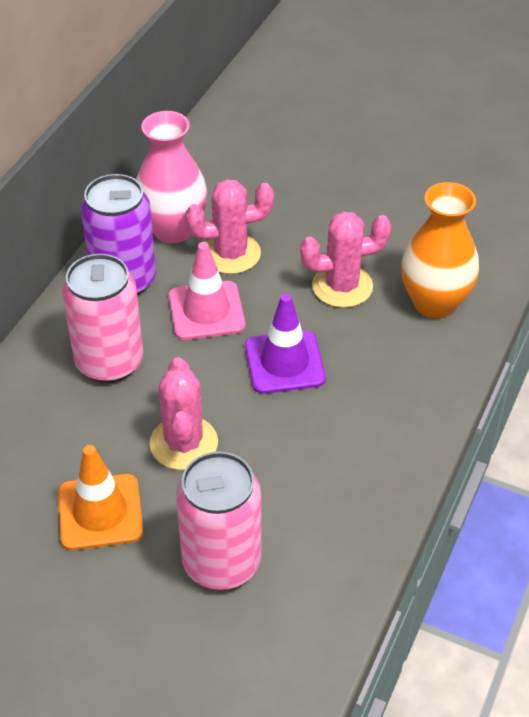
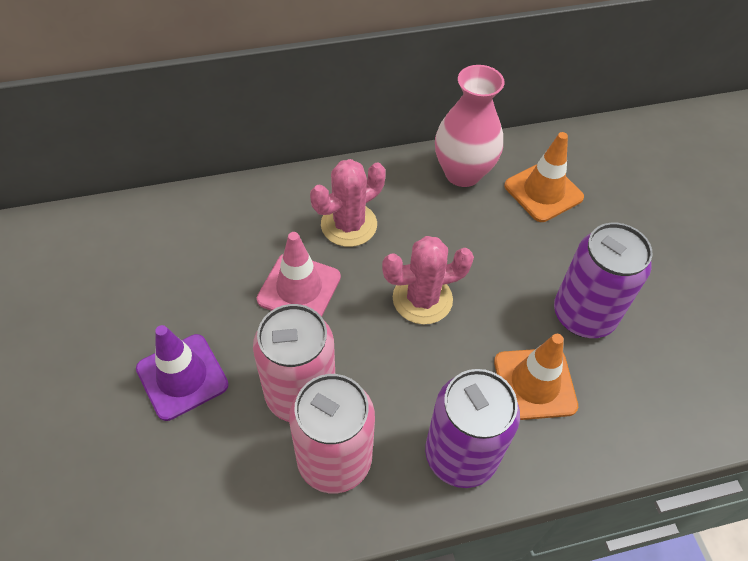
orange traffic cone: [58,445,143,550] = 1 -> [494,334,578,420] [504,132,584,222] = 2
orange vase: [401,182,479,318] = 1 -> none = 0
pink cactus: [150,358,218,470] [185,179,274,274] [300,211,392,308] = 3 -> [310,159,386,247] [382,236,474,324] = 2
purple can: [81,174,156,296] = 1 -> [425,369,520,488] [554,223,652,338] = 2

